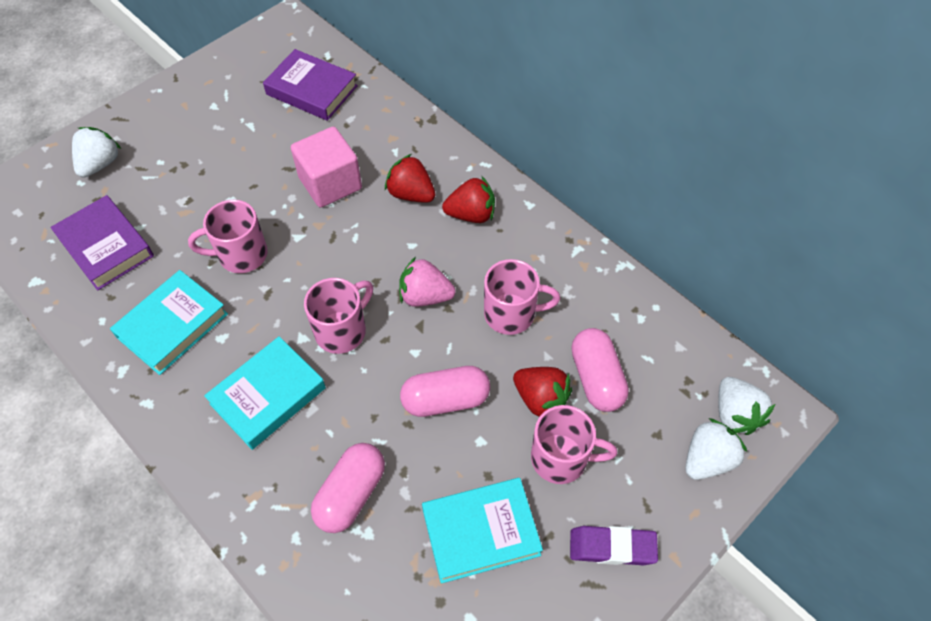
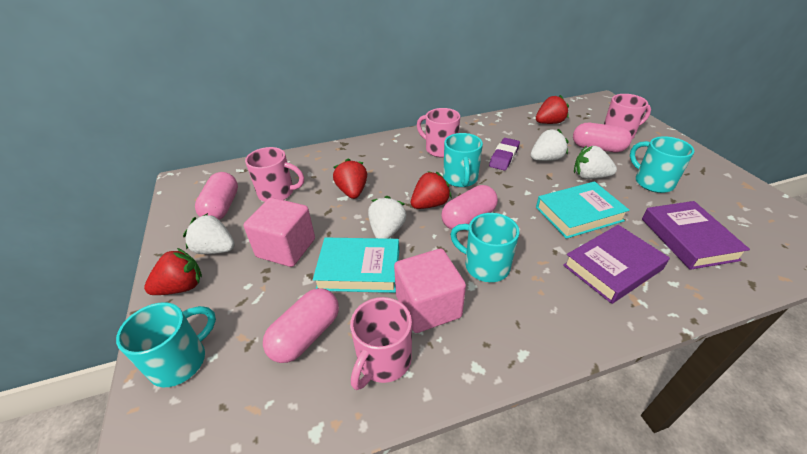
pink capsule: [311,443,385,533] [400,366,490,417] [571,328,629,412] = 3 -> [195,172,238,220] [263,288,339,363] [441,185,498,230] [573,123,632,152] = 4
pink cube: [291,127,362,208] = 1 -> [244,198,315,267] [394,249,466,333] = 2
pink strawberry: [399,257,456,307] = 1 -> none = 0
red strawberry: [385,154,436,203] [442,176,495,223] [513,367,572,417] = 3 -> [144,248,202,295] [333,159,367,199] [411,171,452,209] [536,95,569,124] = 4
turquoise book: [110,270,228,375] [204,336,326,450] [422,478,543,584] = 3 -> [313,238,399,293] [536,181,630,239] = 2
turquoise mug: none = 0 -> [116,302,216,387] [443,133,483,187] [450,213,519,282] [630,136,695,193] = 4
white strawberry: [72,127,121,178] [685,418,747,480] [718,377,775,435] = 3 -> [183,213,235,254] [368,196,406,239] [531,129,568,161] [574,146,617,179] = 4

